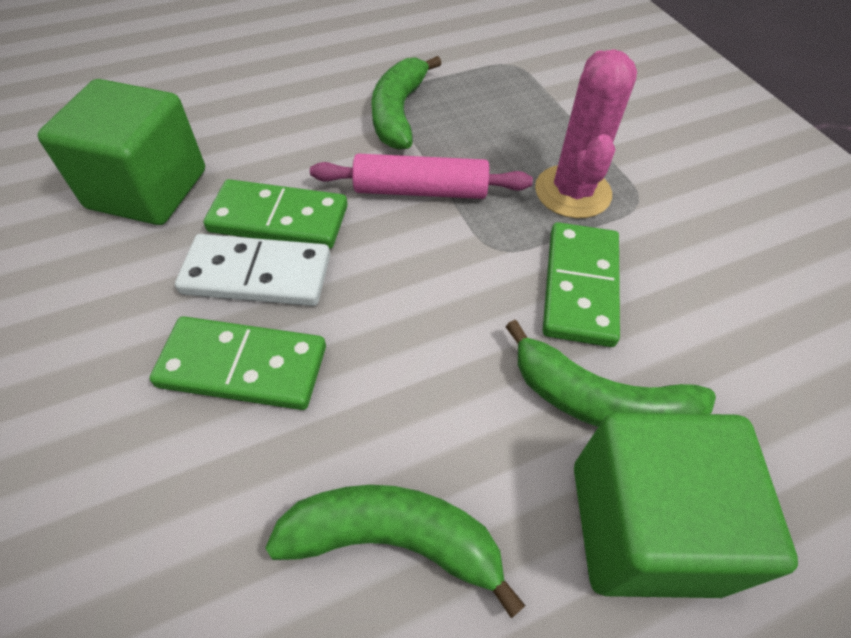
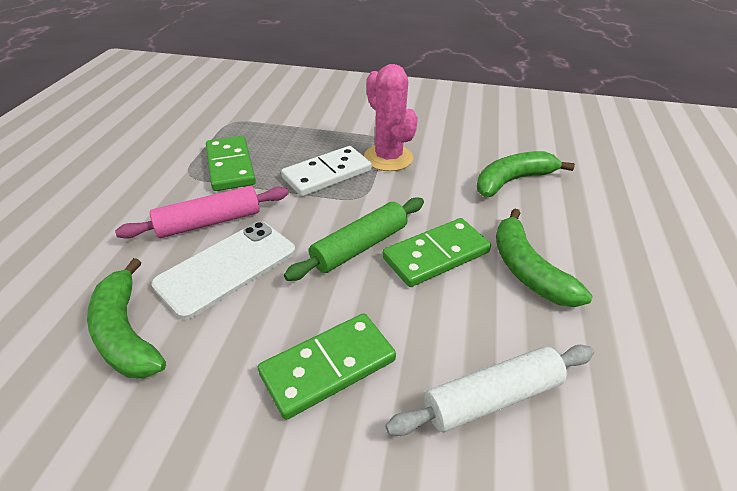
green cube: [38,79,205,225] [574,412,798,598] = 2 -> none = 0
green rolling pin: none = 0 -> [284,197,424,281] = 1
white phone: none = 0 -> [151,221,296,320] = 1
white rolling pin: none = 0 -> [385,345,594,436] = 1

